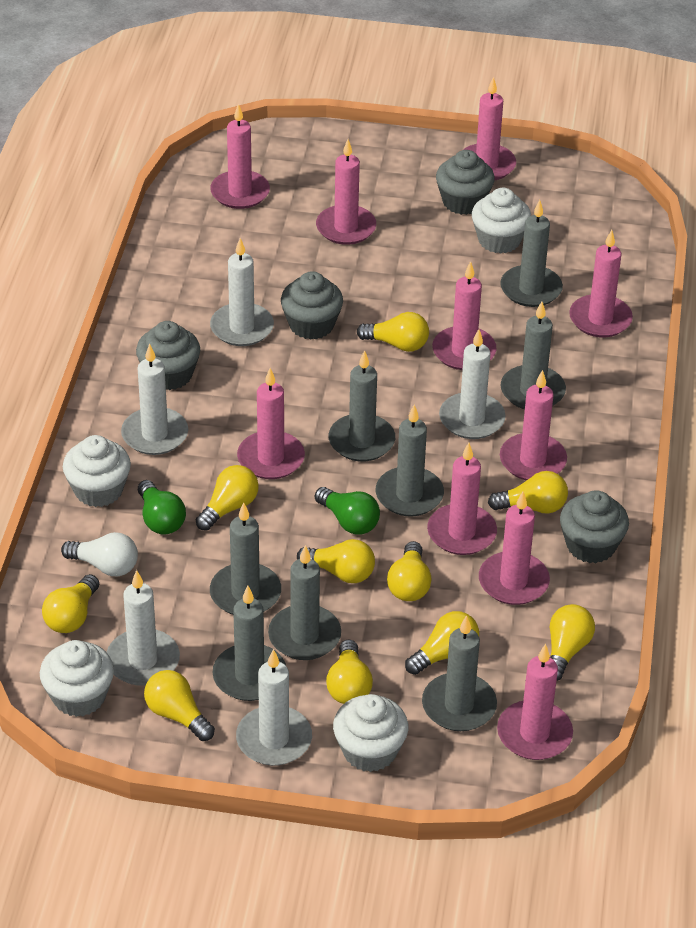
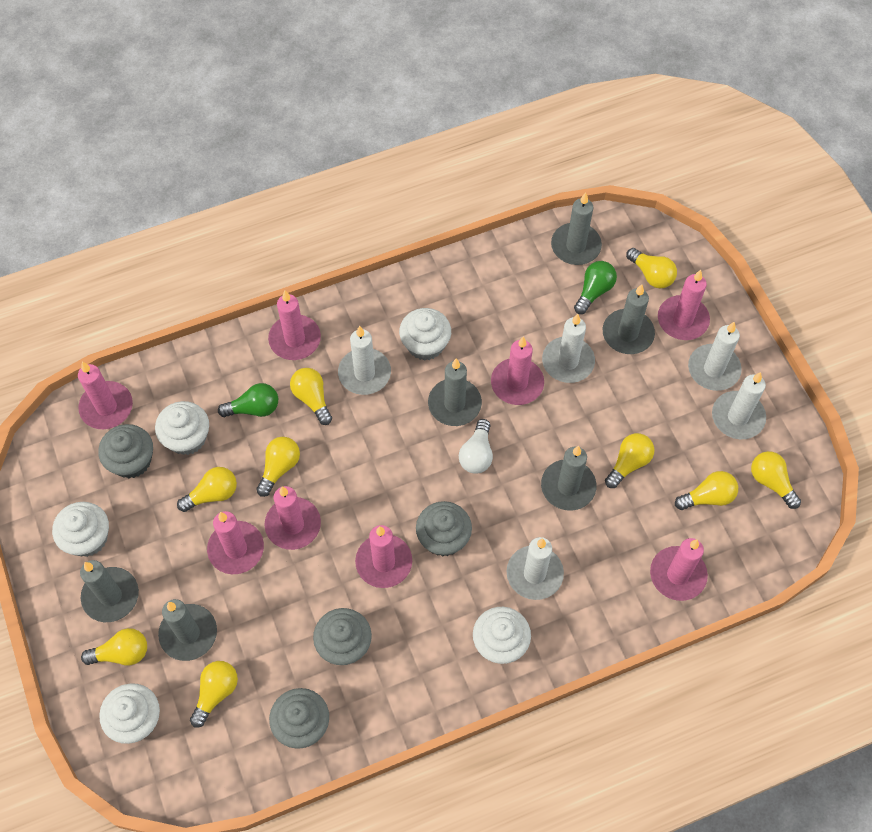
grey candle: [210,502,281,615] [212,586,286,701] [268,545,341,660] [329,350,395,461] [375,404,444,517] [422,615,497,731] [500,200,563,307] [501,301,566,409] = 8 -> [80,560,139,622] [158,599,217,661] [428,358,482,426] [541,446,596,511] [551,192,602,265] [603,284,655,354] = 6
pink candle: [210,104,270,209] [237,368,305,479] [316,139,376,245] [427,442,497,555] [432,261,497,370] [463,77,516,180] [479,492,550,605] [497,644,573,760] [500,370,567,481] [569,230,633,337] = 10 -> [78,362,133,429] [207,511,264,574] [264,486,321,550] [268,291,321,360] [355,525,412,588] [491,337,544,405] [650,538,708,601] [658,270,710,340] = 8
white cupcake: [40,640,114,717] [63,435,131,507] [333,694,408,772] [472,188,531,254] = 4 -> [52,502,109,557] [99,683,160,744] [155,401,209,455] [399,308,451,361] [473,607,531,664] = 5
yellow light bulb: [42,574,99,633] [144,670,215,741] [196,465,259,531] [297,539,375,583] [326,639,373,704] [357,312,429,352] [387,541,432,601] [405,611,479,675] [488,471,568,514] [549,604,595,681] = 10 -> [81,628,147,666] [177,467,237,512] [190,661,238,728] [256,437,300,497] [290,368,332,425] [605,433,654,488] [626,248,677,289] [675,471,738,510] [751,451,801,509] = 9

